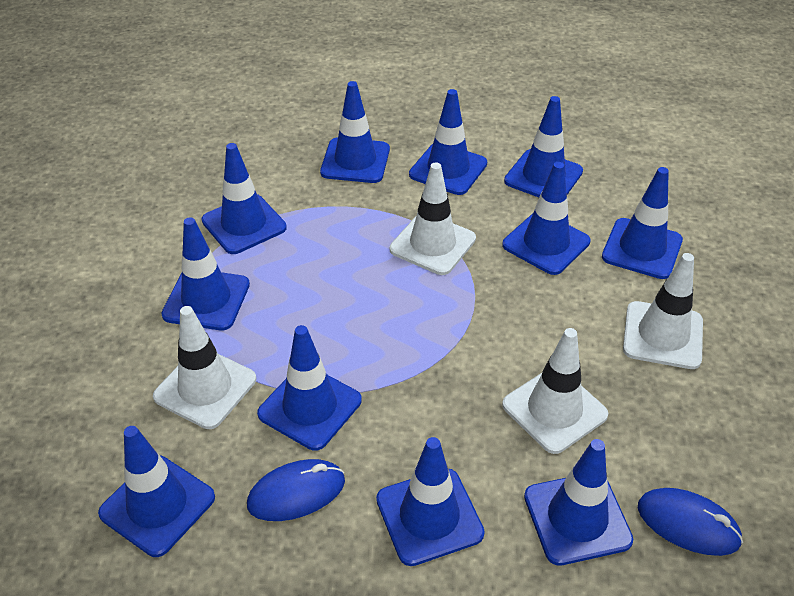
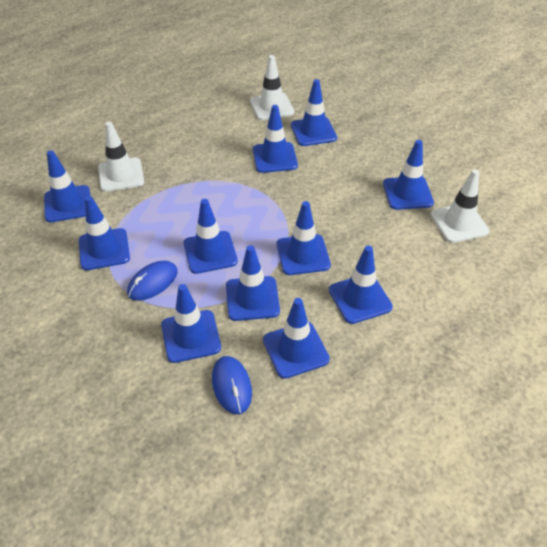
white traffic cone: [153,306,256,429] [390,162,476,275] [502,328,608,454] [623,253,703,369] = 4 -> [98,122,144,192] [250,55,294,120] [431,169,489,243] = 3

